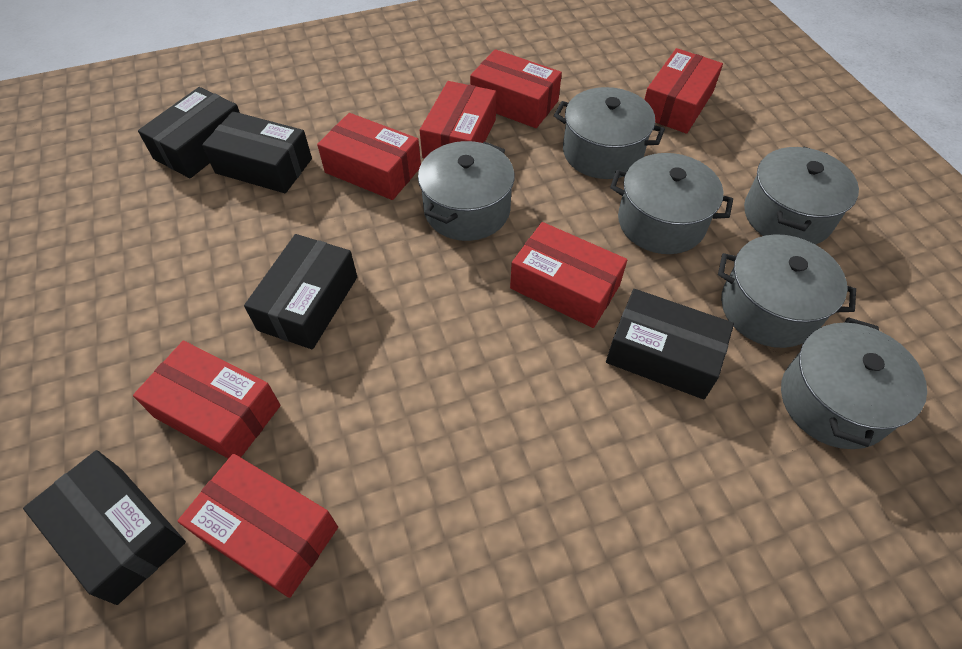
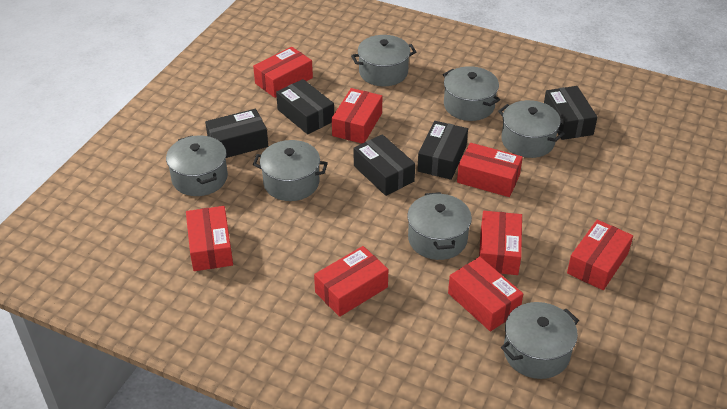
grey pot: [418,141,515,241] [554,87,665,179] [610,153,733,254] [718,234,856,348] [744,146,859,245] [781,317,927,449] = 6 -> [166,136,228,196] [253,140,328,201] [351,35,416,86] [407,192,472,260] [443,66,500,121] [498,100,565,158] [501,302,579,379] = 7
red box: [133,341,281,459] [178,454,338,598] [317,113,421,200] [420,81,496,159] [470,49,562,128] [510,222,627,328] [644,48,723,134] = 7 -> [186,206,233,271] [253,47,313,98] [314,246,388,317] [332,88,382,143] [448,257,523,331] [457,143,523,197] [479,211,522,275] [567,220,633,290] = 8

